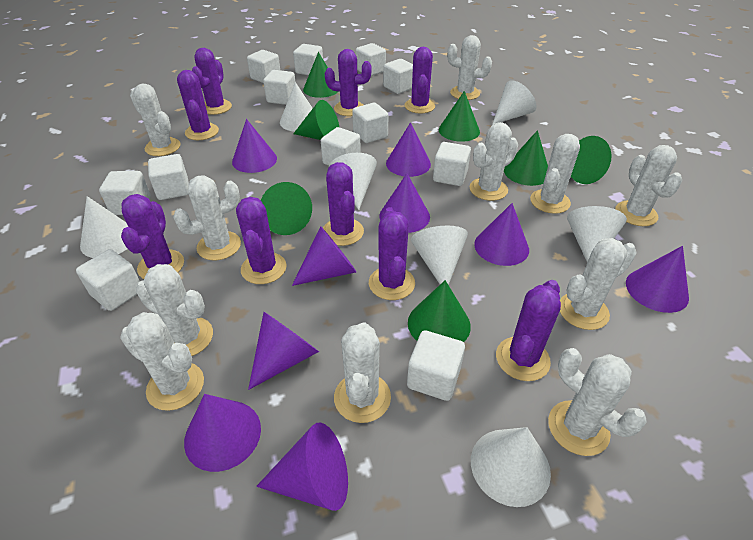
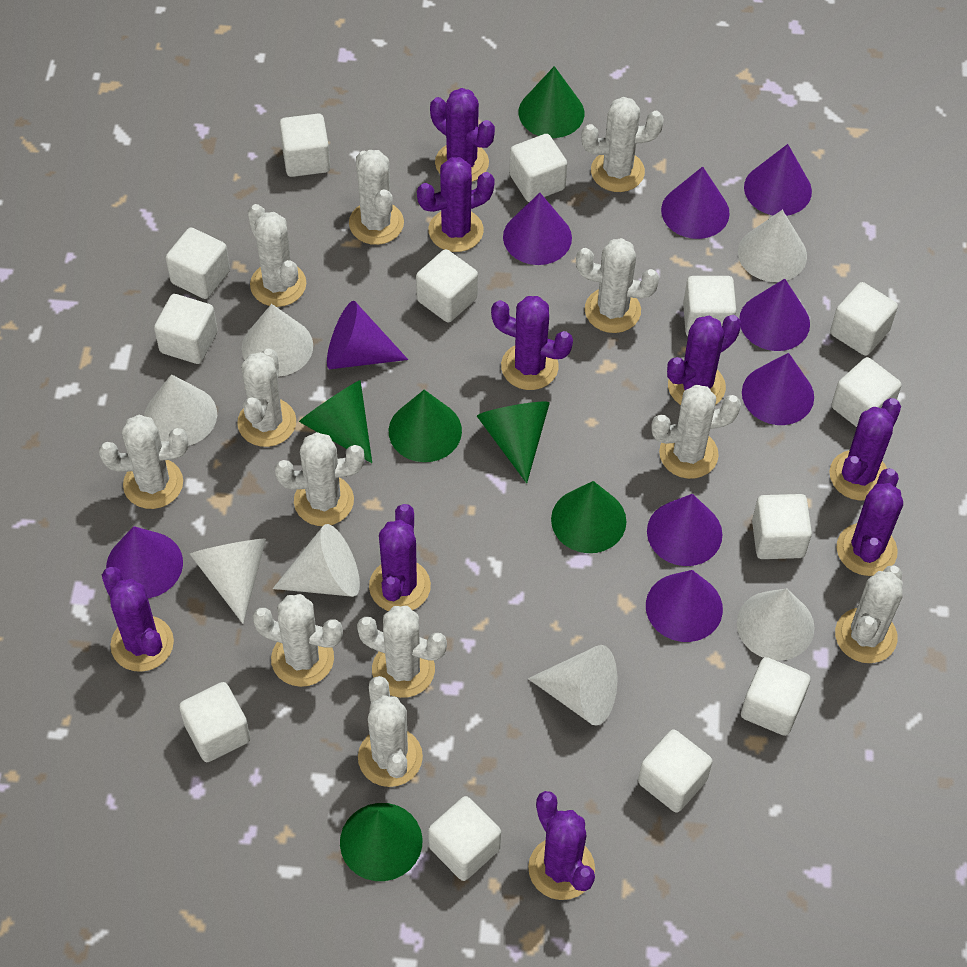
green cone: [261,182,312,235] [293,100,339,140] [303,52,338,98] [408,280,471,342] [439,91,480,142] [504,130,548,186] [571,136,612,184] = 7 -> [299,380,372,463] [340,803,422,881] [389,390,462,462] [477,402,550,483] [518,66,584,138] [551,481,626,553] = 6
white cactus: [120,312,204,411] [130,83,180,156] [136,264,213,356] [173,175,241,261] [334,322,391,423] [447,35,492,100] [469,122,518,201] [530,134,580,214] [548,348,647,456] [560,238,637,330] [615,145,682,226] = 11 -> [99,415,188,509] [237,348,296,447] [248,204,306,307] [252,594,343,687] [275,432,365,526] [349,150,404,245] [357,606,447,698] [358,676,423,787] [576,238,659,333] [581,97,664,192] [651,385,741,479] [835,565,903,663] = 12
white cube: [76,249,140,311] [99,171,151,215] [148,154,189,200] [247,50,280,83] [263,70,296,105] [293,44,323,75] [321,127,361,166] [352,103,388,143] [356,43,386,76] [383,59,413,94] [407,330,465,401] [433,142,471,186] = 12 -> [154,294,218,364] [166,227,230,299] [179,682,251,762] [279,114,330,177] [416,249,478,323] [428,796,501,881] [509,134,567,202] [638,729,713,813] [683,276,736,336] [741,657,811,736] [752,494,812,559] [830,282,898,356] [831,357,902,427] = 13

